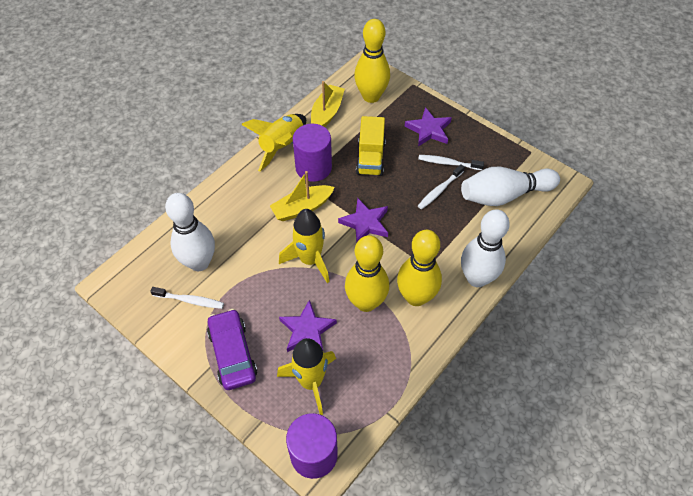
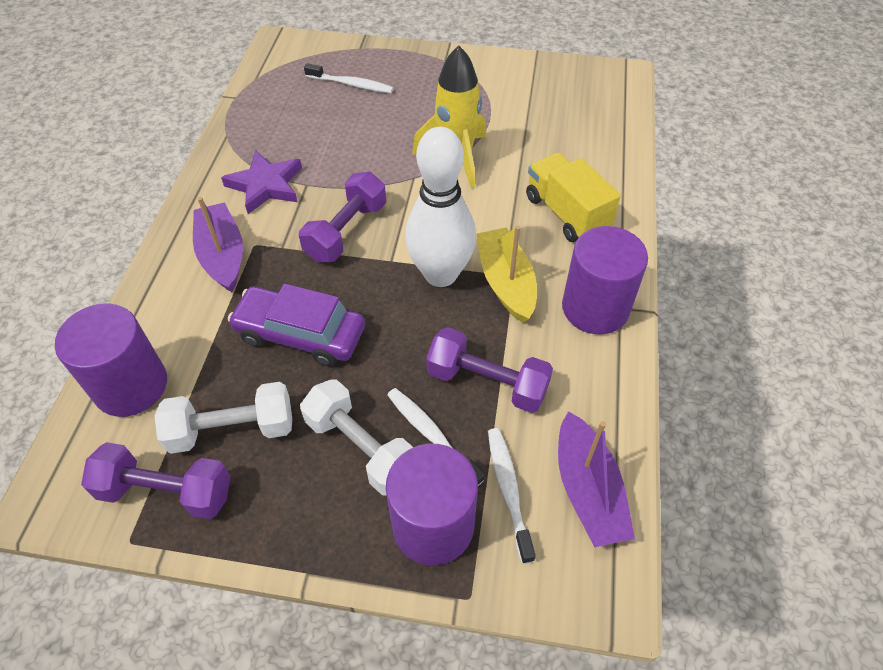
purple boat: none = 0 -> [193,197,243,292] [558,411,635,547] = 2
purple cylinder: [286,413,338,479] [293,124,332,182] = 2 -> [55,304,167,417] [386,444,478,565] [562,226,648,334] = 3
purple dumbbell: none = 0 -> [81,442,231,519] [299,172,386,262] [426,327,553,413] = 3
purple star: [279,300,337,352] [338,198,388,242] [404,107,452,146] = 3 -> [221,150,302,214] = 1
white bowling pin: [165,193,215,271] [461,167,560,206] [461,209,510,287] = 3 -> [405,127,476,287] = 1
white dumbbell: none = 0 -> [154,382,292,454] [300,379,413,496] = 2
yellow boat: [270,171,335,221] [311,81,345,127] = 2 -> [476,226,537,323] = 1
yellow bowling pin: [345,235,389,312] [354,19,390,103] [397,230,442,306] = 3 -> none = 0
yellow rocket: [241,114,306,172] [277,338,336,415] [279,209,329,283] = 3 -> [412,45,486,189] = 1

